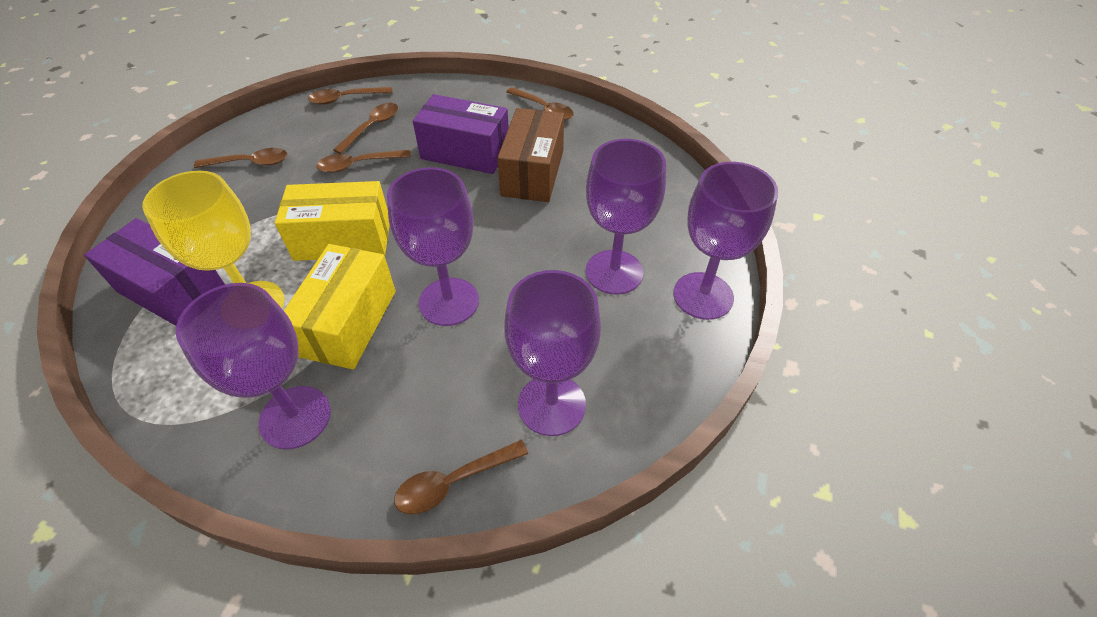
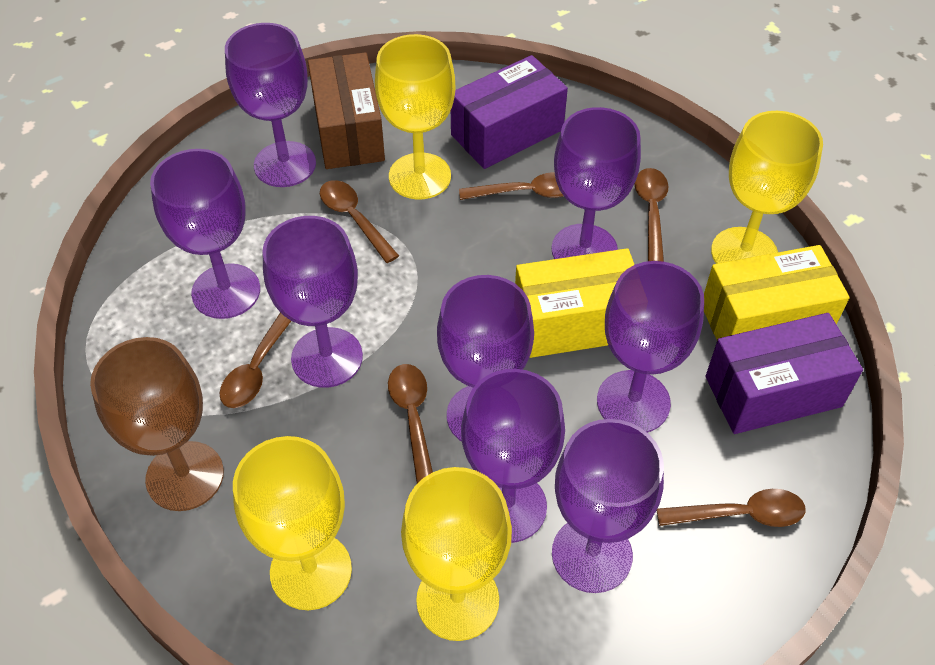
brown goblet: none = 0 -> [90,337,224,511] = 1
purple goblet: [176,283,331,450] [387,167,479,326] [504,270,601,436] [586,139,666,294] [673,162,778,320] = 5 -> [150,149,260,319] [225,23,316,187] [263,216,363,388] [437,275,534,442] [461,369,565,543] [552,107,641,259] [552,419,664,593] [597,261,704,433] = 8
yellow goblet: [142,171,285,308] = 1 -> [233,436,352,610] [375,34,456,200] [401,467,512,641] [711,111,823,264] = 4

